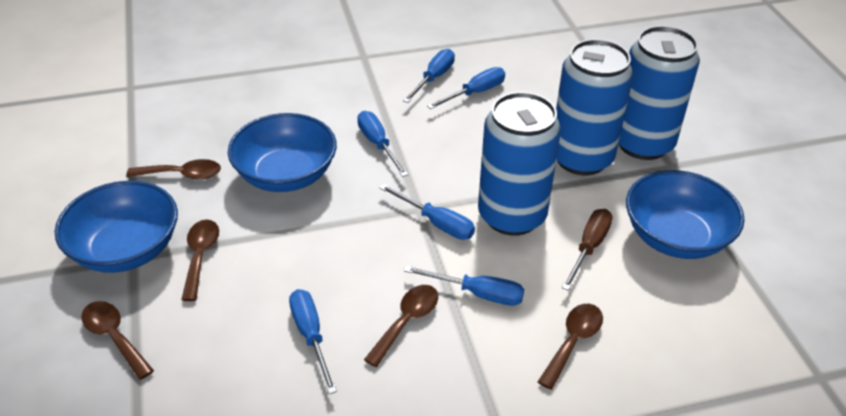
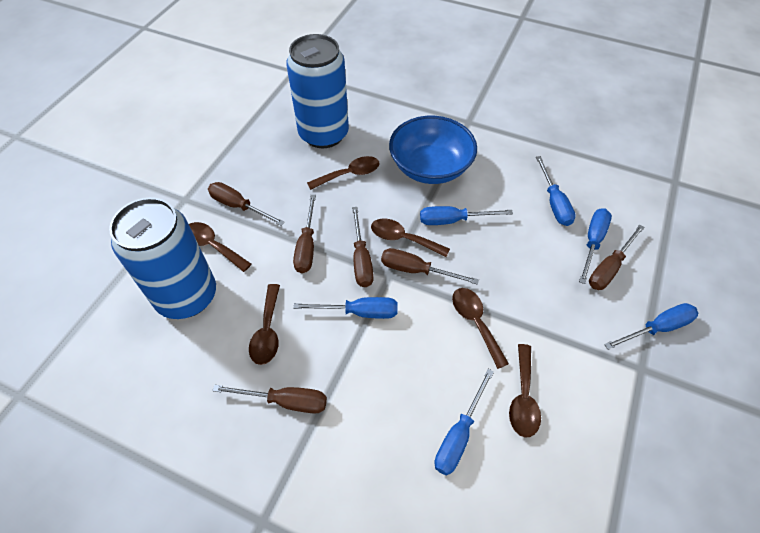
blue bowl: [55,181,178,273] [228,113,337,192] [626,170,745,259] = 3 -> [389,116,477,184] = 1
blue can: [478,92,561,236] [556,39,633,175] [619,26,700,160] = 3 -> [109,198,216,319] [286,34,349,148] = 2
brown screwdriver: [562,209,613,291] = 1 -> [208,182,285,226] [212,385,327,414] [293,195,316,273] [352,207,374,287] [381,248,479,285] [589,225,645,290] = 6
brown spoon: [81,301,154,380] [126,159,221,180] [181,220,219,301] [364,285,438,367] [538,304,603,390] = 5 -> [189,222,251,272] [249,284,280,365] [307,156,380,190] [371,218,450,257] [452,288,509,369] [509,344,541,437] = 6

